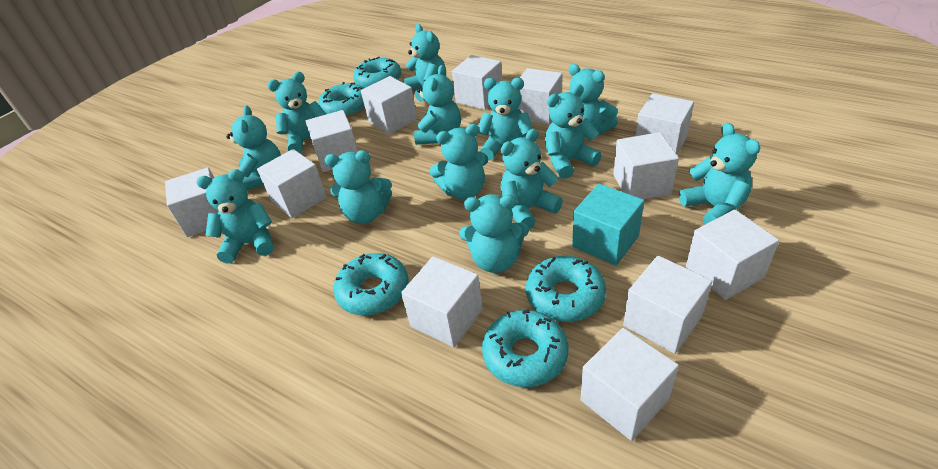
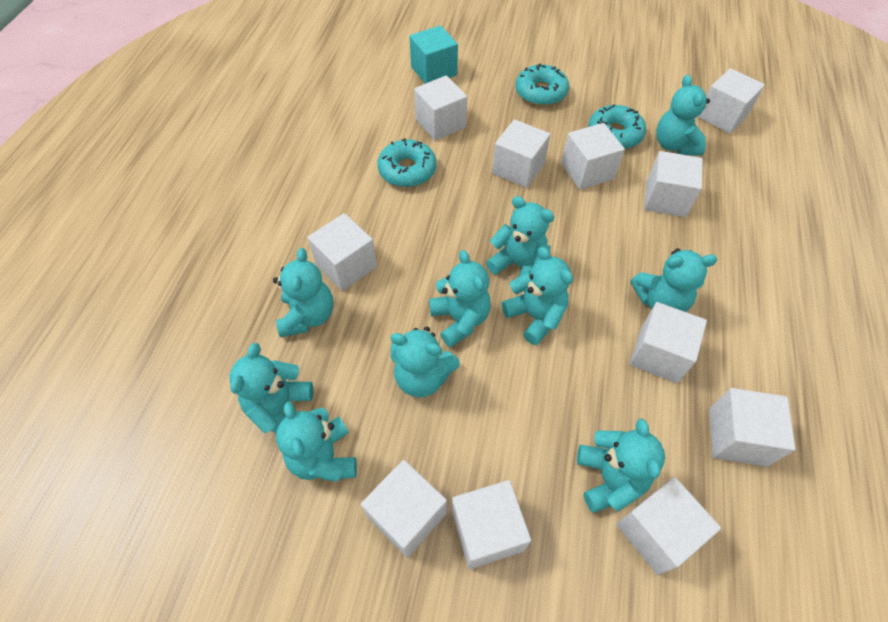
turquoise donut: [318,82,365,118] [333,253,409,315] [353,57,401,88] [482,309,569,387] [526,256,606,322] = 5 -> [377,138,437,187] [516,64,569,106] [588,104,646,149] = 3
turquoise teddy bear: [196,169,274,263] [226,105,281,190] [268,72,326,153] [325,150,392,224] [404,24,446,102] [414,65,461,145] [429,124,488,200] [459,194,529,273] [478,78,532,160] [500,129,563,229] [545,84,602,179] [568,64,618,136] [679,123,760,224] = 13 -> [230,343,313,433] [273,248,333,337] [276,402,357,482] [390,327,460,398] [429,250,491,348] [486,196,555,276] [502,247,573,345] [577,418,665,513] [631,248,717,312] [656,75,710,156] = 10
white cube: [165,167,218,237] [257,149,327,218] [306,110,358,172] [361,76,417,134] [401,256,483,347] [452,55,502,110] [518,68,562,125] [580,328,679,441] [613,132,679,199] [623,256,712,354] [636,93,694,154] [686,210,779,300] = 12 -> [307,213,377,291] [361,460,447,558] [414,75,467,141] [452,480,531,569] [492,119,550,188] [561,123,625,190] [617,477,721,575] [629,302,707,383] [644,151,703,217] [697,68,765,134] [709,388,796,467] = 11

